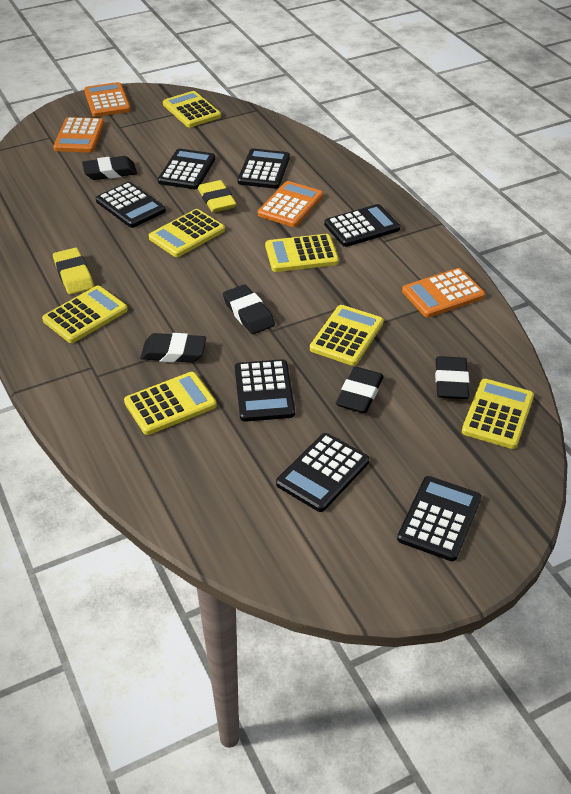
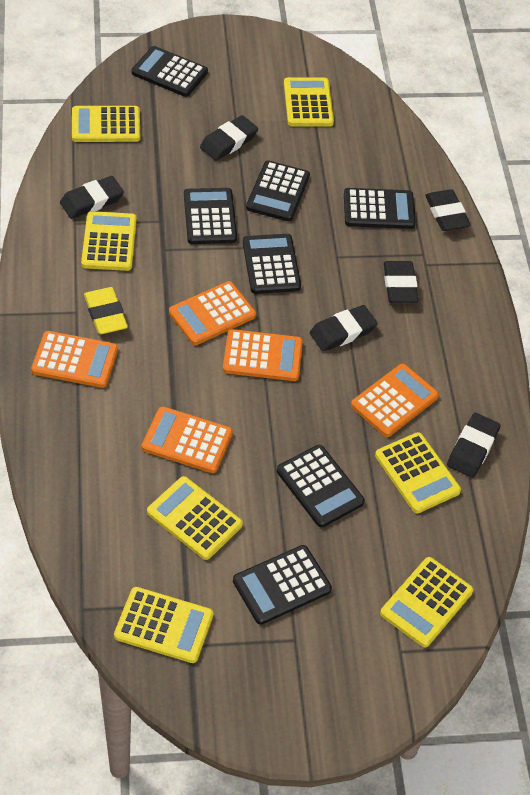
black eraser: [82,156,137,180] [140,333,206,363] [223,284,275,334] [336,367,384,413] [435,356,469,399] = 5 -> [60,176,124,219] [200,115,258,161] [310,305,378,352] [384,261,418,303] [425,189,471,231] [447,413,501,478] = 6
orange calculator: [53,117,104,152] [84,82,131,117] [258,181,323,227] [402,268,485,318] = 4 -> [31,331,118,388] [142,406,233,473] [169,281,256,345] [223,329,303,381] [351,364,439,437] = 5
yellow eraser: [53,248,94,295] [198,180,236,212] = 2 -> [84,287,128,334] = 1

